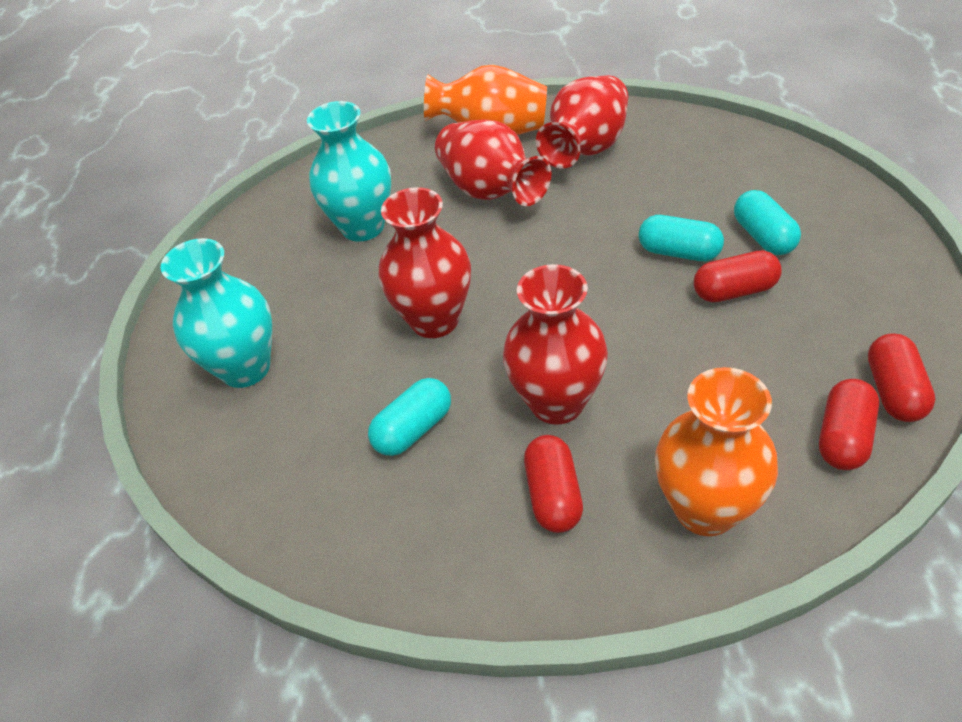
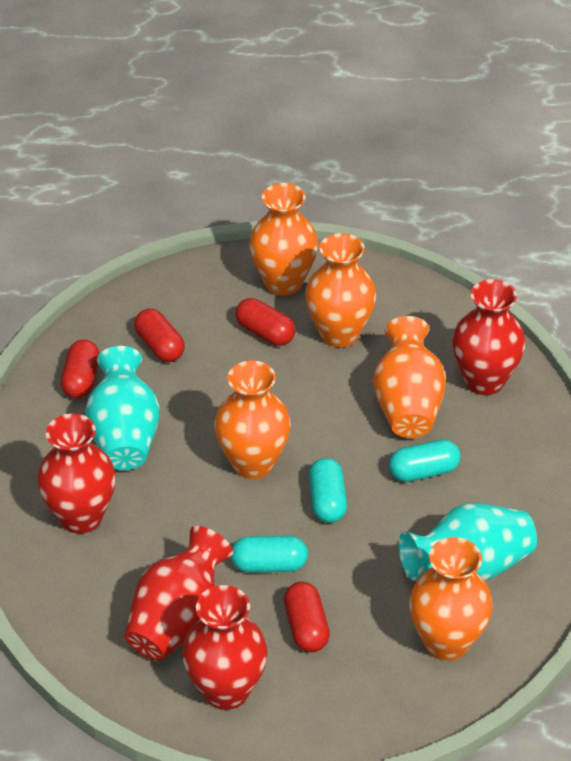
orange vase: [424,64,547,135] [655,367,778,536] = 2 -> [214,360,291,479] [249,183,318,296] [305,233,376,347] [373,316,446,438] [409,537,493,661] = 5

